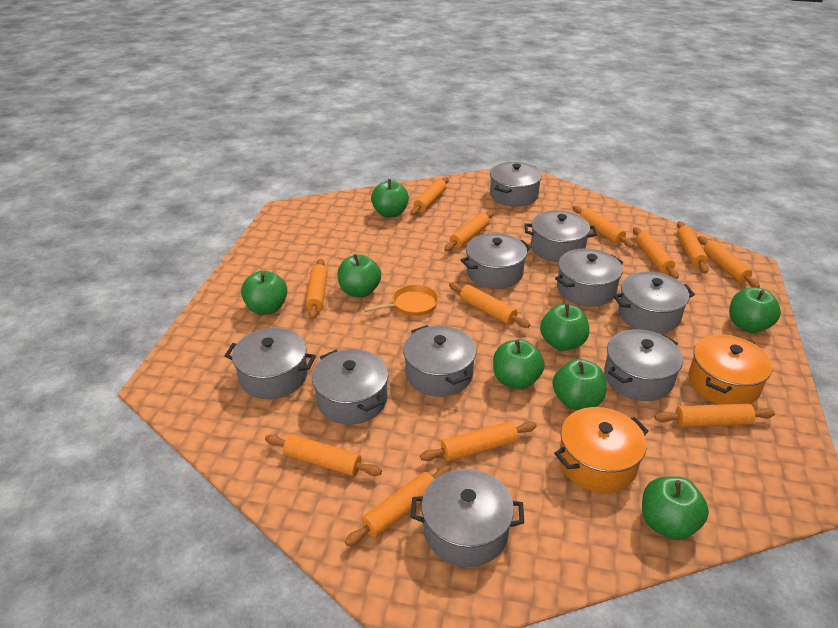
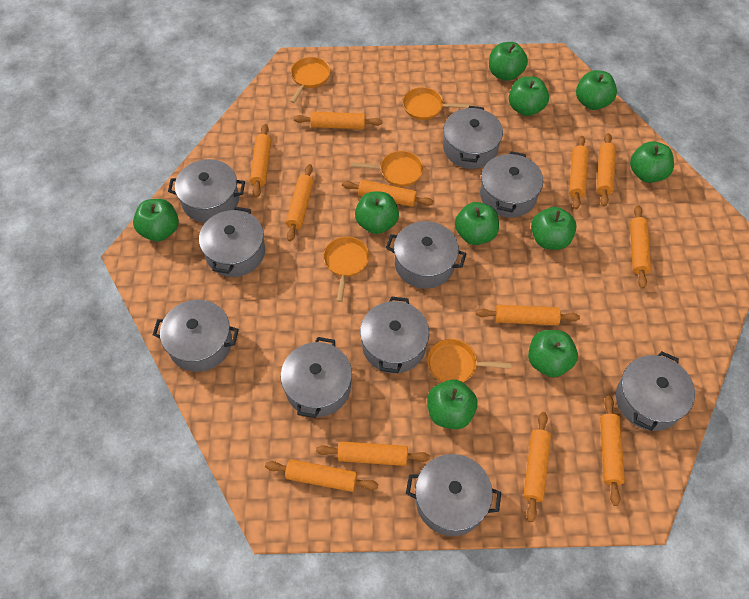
green apple: [241,270,287,315] [337,254,381,297] [371,179,409,218] [493,339,545,389] [540,304,589,351] [553,359,606,410] [642,476,709,540] [729,287,781,333] = 8 -> [133,199,179,241] [355,192,399,234] [427,380,478,429] [455,202,499,245] [489,42,528,81] [509,76,549,116] [528,330,578,377] [531,207,577,250] [576,70,617,110] [630,141,674,183] = 10
orange pan: [364,284,439,316] = 1 -> [290,57,330,103] [323,237,369,302] [351,151,423,187] [403,87,471,120] [427,339,512,382] = 5
orange pot: [554,407,649,493] [689,334,772,405] = 2 -> none = 0

